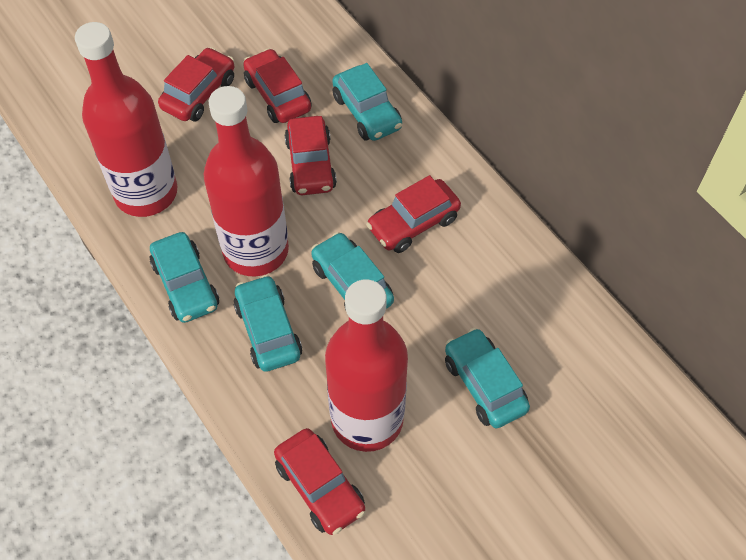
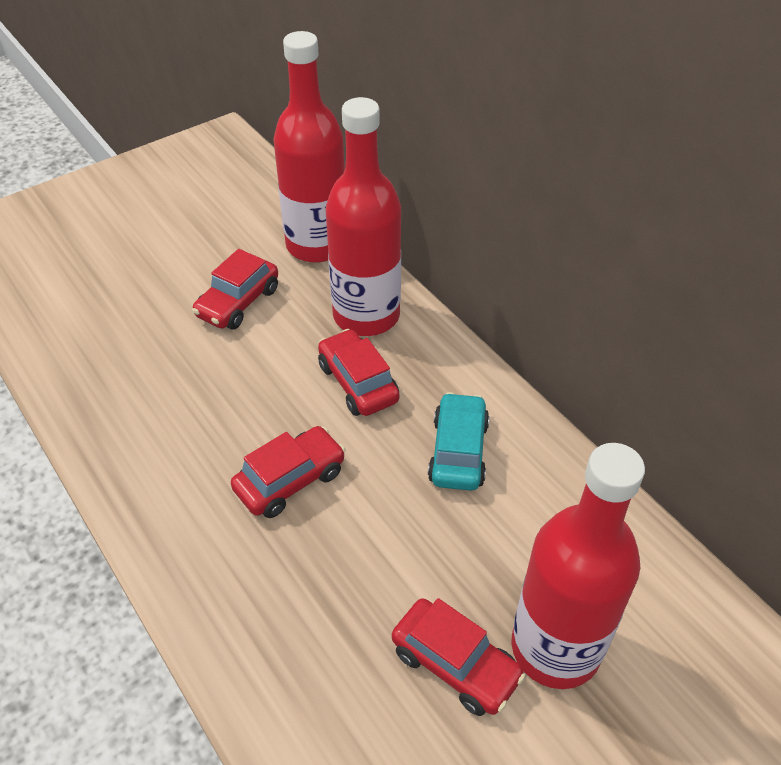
red car: [158,47,234,122] [243,48,312,123] [274,428,366,535] [284,116,337,195] [366,175,461,253] = 5 -> [192,249,278,330] [231,426,346,518] [318,329,399,416] [392,598,526,716] = 4
turquoise car: [150,232,219,323] [234,275,302,372] [311,232,394,310] [332,63,402,141] [445,328,530,429] = 5 -> [428,392,489,491] = 1

